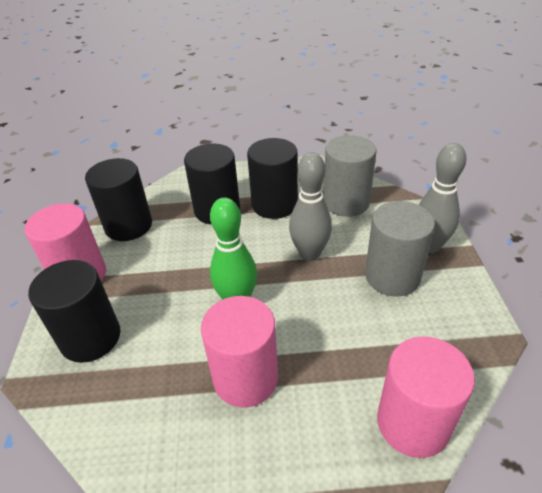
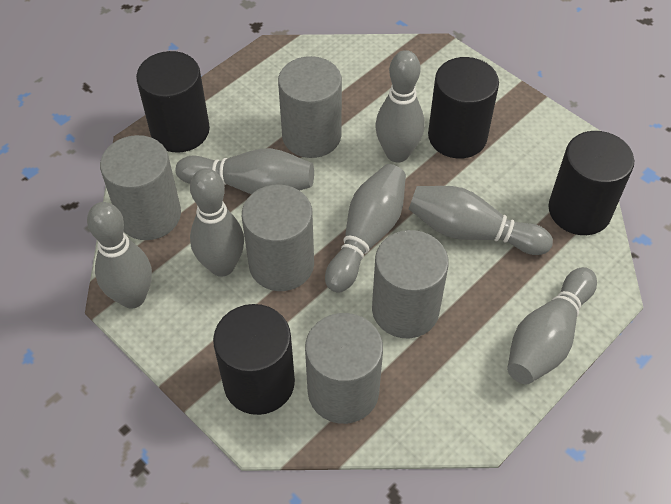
green bowling pin: [210,197,257,299] = 1 -> none = 0
grey bowling pin: [289,152,332,261] [419,143,466,253] = 2 -> [87,202,152,309] [176,148,314,194] [190,168,244,277] [325,164,406,293] [375,50,425,162] [409,186,553,255] [507,267,597,384] = 7
grey cylinder: [323,135,377,217] [365,201,435,297] = 2 -> [100,135,181,240] [242,185,314,291] [278,56,342,158] [305,313,383,424] [372,230,449,338] = 5
pink cylinder: [24,203,106,281] [201,296,278,408] [377,336,475,458] = 3 -> none = 0

